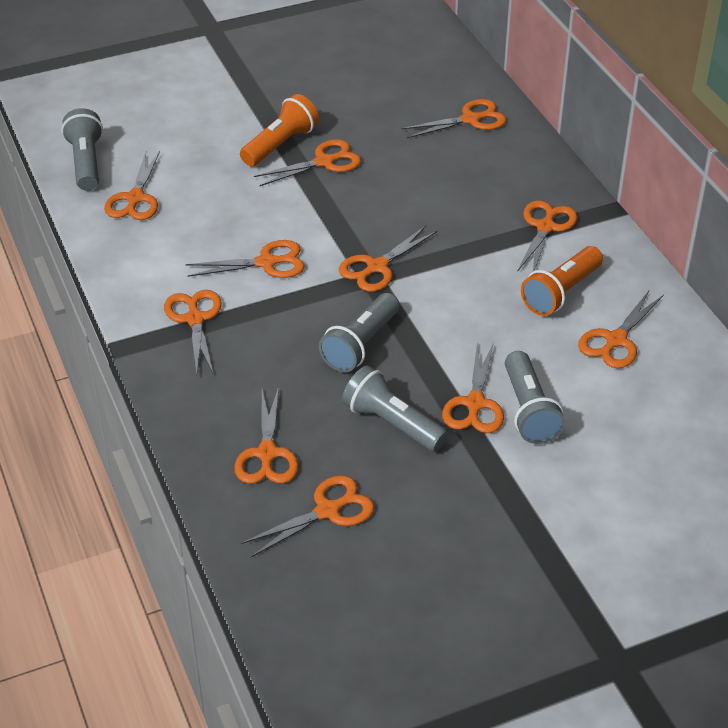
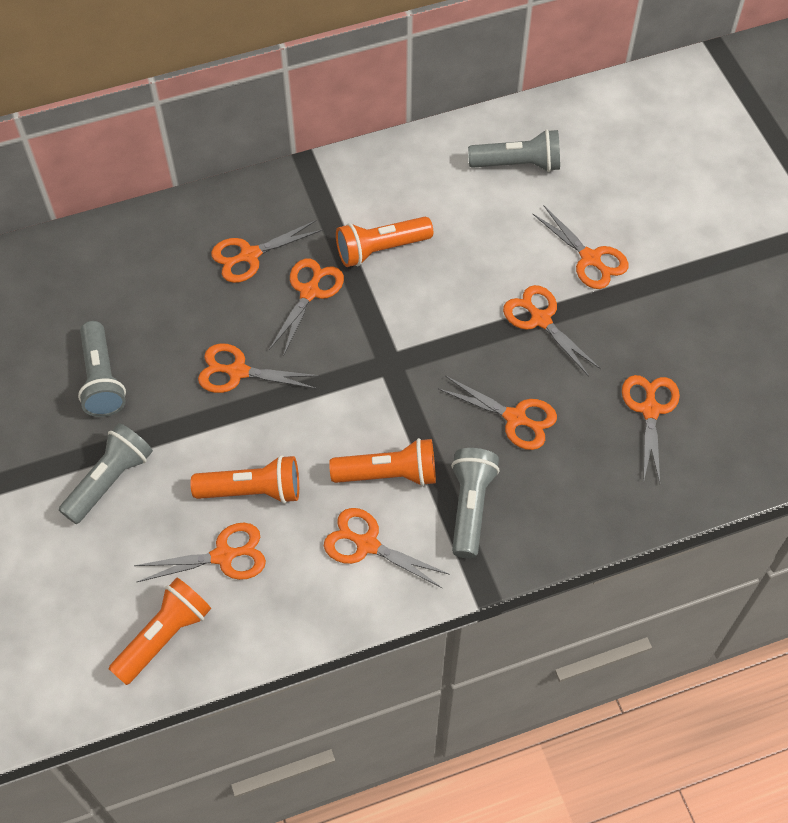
orange flashlight: [240,94,319,166] [521,246,603,316] = 2 -> [109,578,211,685] [191,455,299,504] [329,438,436,486] [336,217,433,267] = 4
orange scissors: [104,151,160,220] [164,290,222,375] [186,240,305,278] [234,386,299,484] [241,475,374,557] [254,139,361,186] [339,226,437,292] [402,99,506,138] [442,342,504,433] [517,200,577,272] [578,291,664,368] = 11 -> [134,523,266,582] [198,343,320,393] [211,220,323,283] [269,259,344,356] [324,508,450,589] [438,376,557,450] [503,285,601,376] [532,205,629,289] [622,375,680,483] = 9

